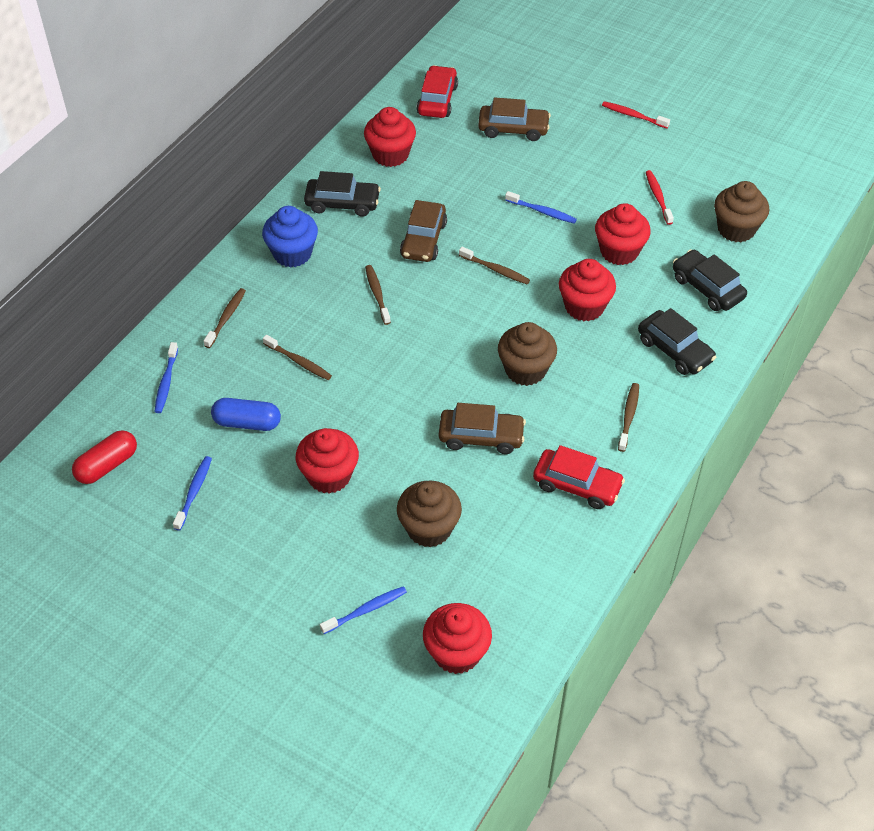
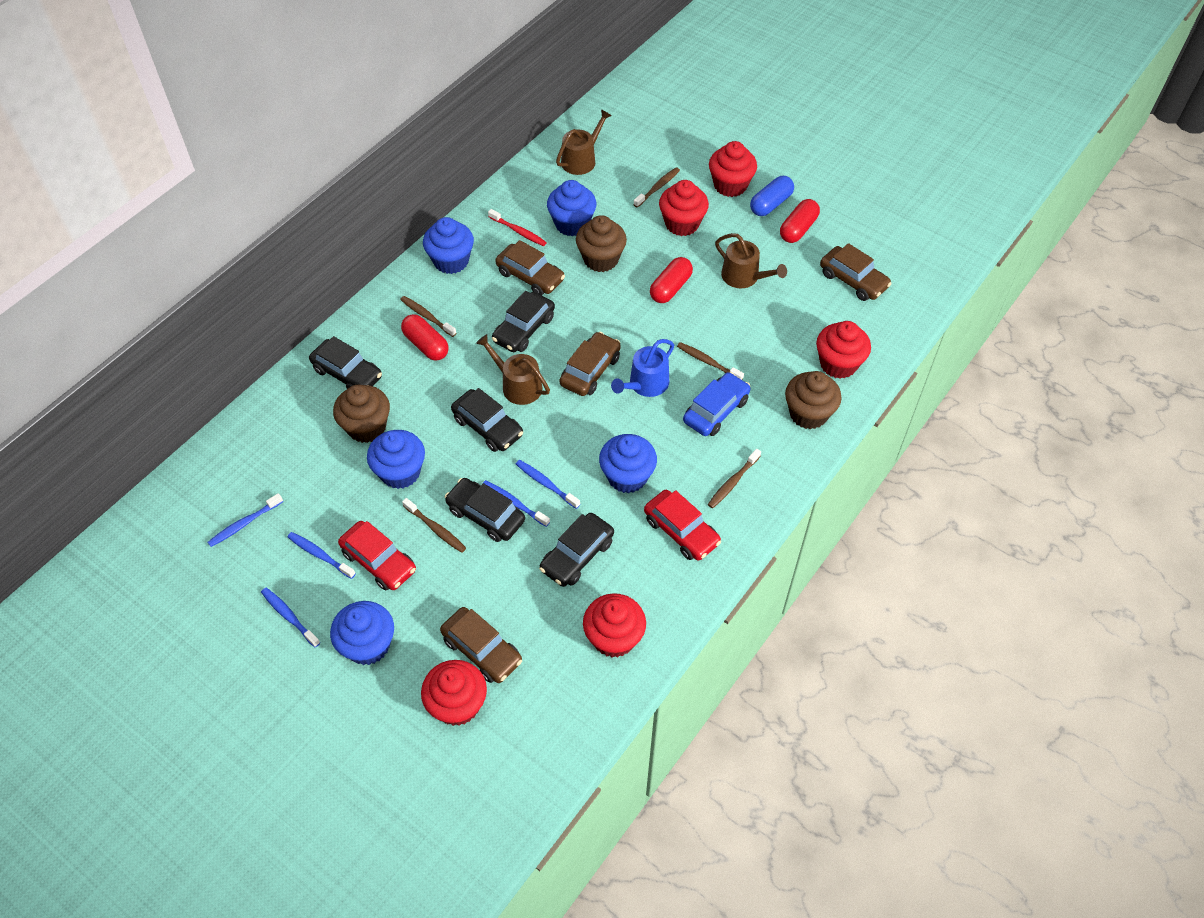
black car: [304,171,381,217] [638,308,716,375] [673,249,747,311] = 3 -> [309,336,382,389] [445,478,525,542] [451,388,523,452] [492,291,555,352] [539,513,614,587] = 5
blue car: none = 0 -> [683,372,750,436] = 1
blue cupcake: [262,206,318,268] = 1 -> [330,601,394,665] [367,430,425,489] [423,217,474,274] [547,180,596,236] [599,434,657,493] = 5
blue toothbrush: [155,342,178,413] [173,456,212,531] [320,586,407,634] [505,191,577,224] = 4 -> [208,493,283,547] [261,588,320,648] [288,532,356,579] [482,480,550,527] [516,460,580,509] = 5
blue watering can: none = 0 -> [611,339,674,397] = 1
brown car: [400,200,447,262] [439,403,526,454] [478,97,551,141] = 3 -> [440,607,522,683] [495,240,565,295] [559,332,621,396] [820,243,892,301] = 4
brown watering can: none = 0 -> [476,334,550,405] [556,109,612,175] [715,233,787,288] = 3
red capsule: [72,430,137,484] = 1 -> [401,314,449,361] [650,257,693,303] [780,199,820,243] = 3
red toothbrush: [602,101,670,129] [646,170,674,225] = 2 -> [488,209,547,246] = 1

